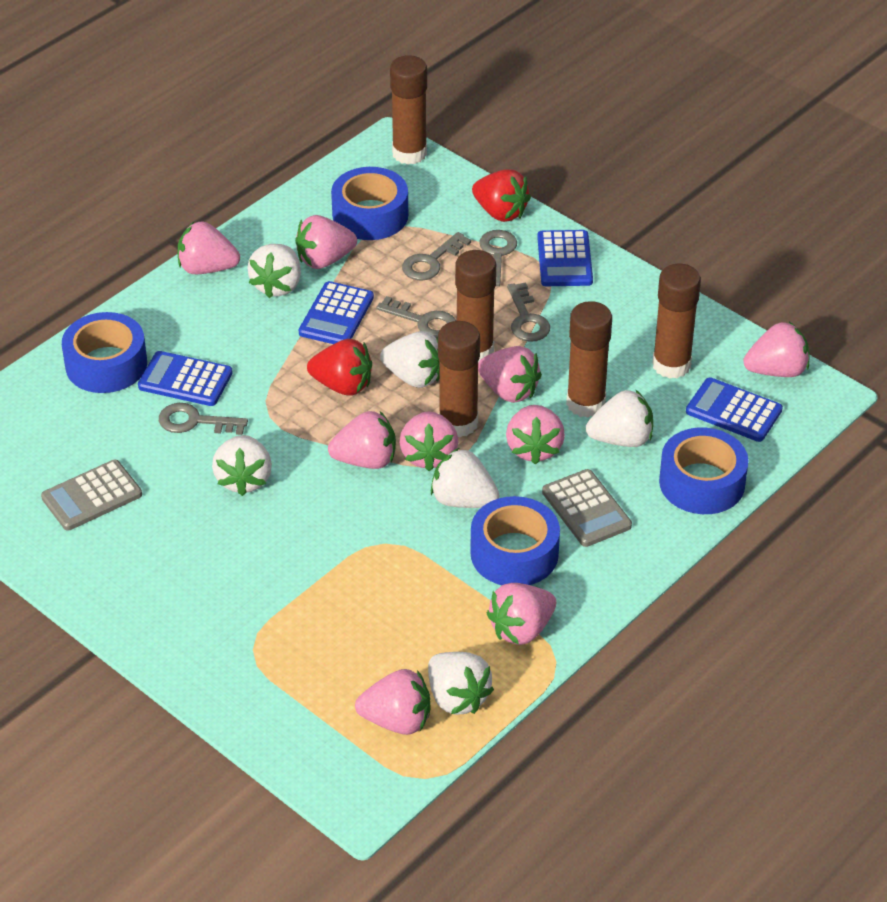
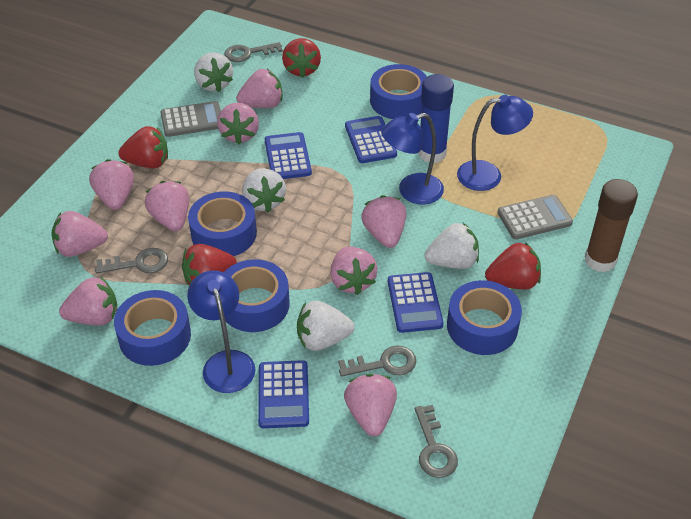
blue glue stick: none = 0 -> [418,74,454,163] = 1
blue lamp: none = 0 -> [187,270,256,393] [381,113,444,205] [457,95,533,191] = 3
blue tape: [62,312,147,393] [331,167,408,240] [470,496,560,585] [659,427,749,514] = 4 -> [114,290,191,366] [188,191,257,256] [224,259,290,332] [370,64,427,119] [447,280,522,355] = 5
brown glue stick: [390,55,427,165] [438,321,480,438] [455,250,496,362] [566,301,612,418] [652,264,701,379] = 5 -> [585,179,638,272] = 1
grey key: [159,403,248,435] [376,296,456,338] [402,232,471,281] [479,230,517,286] [507,282,550,342] = 5 -> [95,248,168,273] [224,42,283,62] [338,345,416,377] [415,405,458,478] = 4
red strawberry: [307,339,372,396] [472,169,531,222] = 2 -> [118,126,168,168] [182,244,237,285] [282,38,321,78] [485,242,541,290] = 4
white strawberry: [212,435,272,496] [248,244,301,298] [380,331,440,388] [428,652,494,715] [431,448,500,508] [586,389,653,447] = 6 -> [194,52,233,92] [242,168,286,213] [297,301,355,351] [425,223,479,269] = 4

